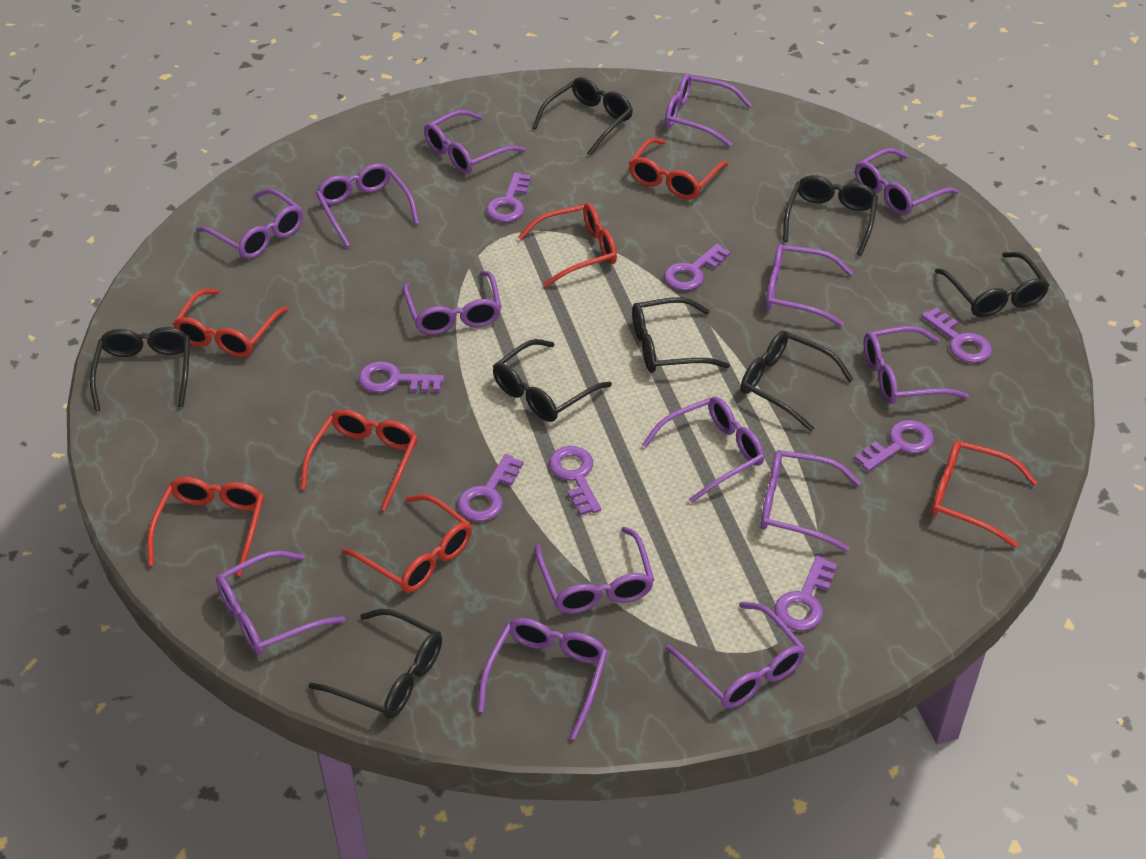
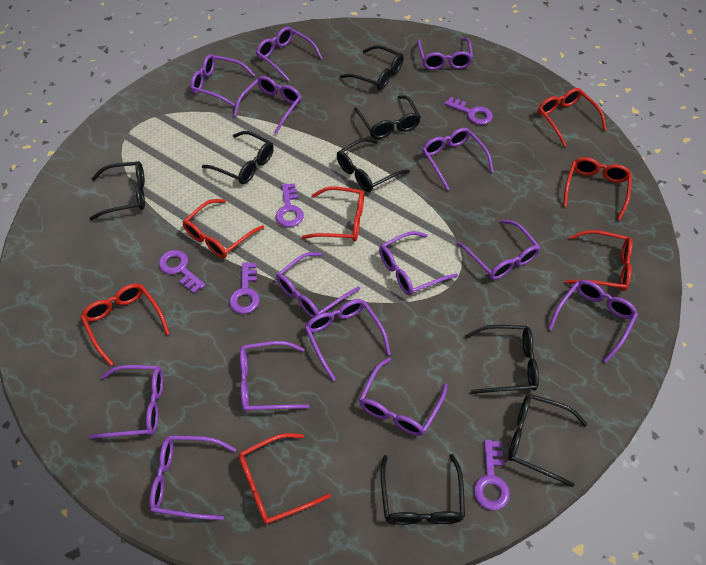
purple key: [358,361,444,393] [457,454,523,521] [486,172,531,222] [549,446,601,515] [664,244,730,291] [775,556,837,631] [855,420,934,472] [921,307,992,363] = 8 -> [159,250,205,293] [229,262,260,314] [276,183,304,227] [445,97,493,125] [474,439,510,511] = 5

